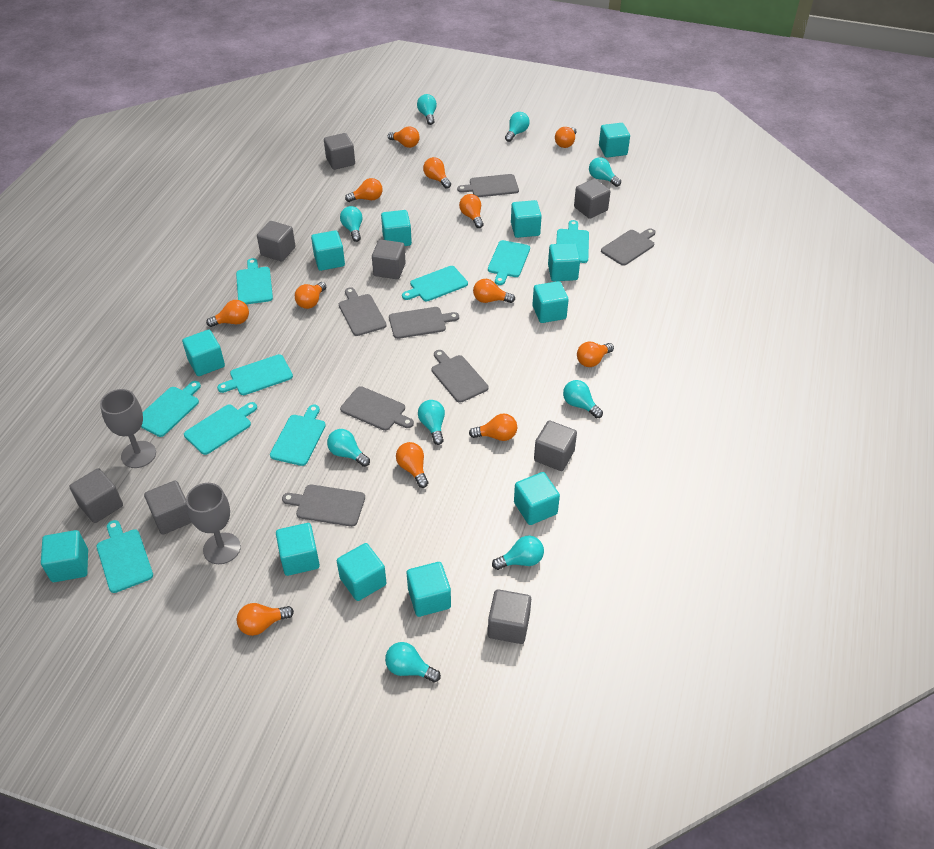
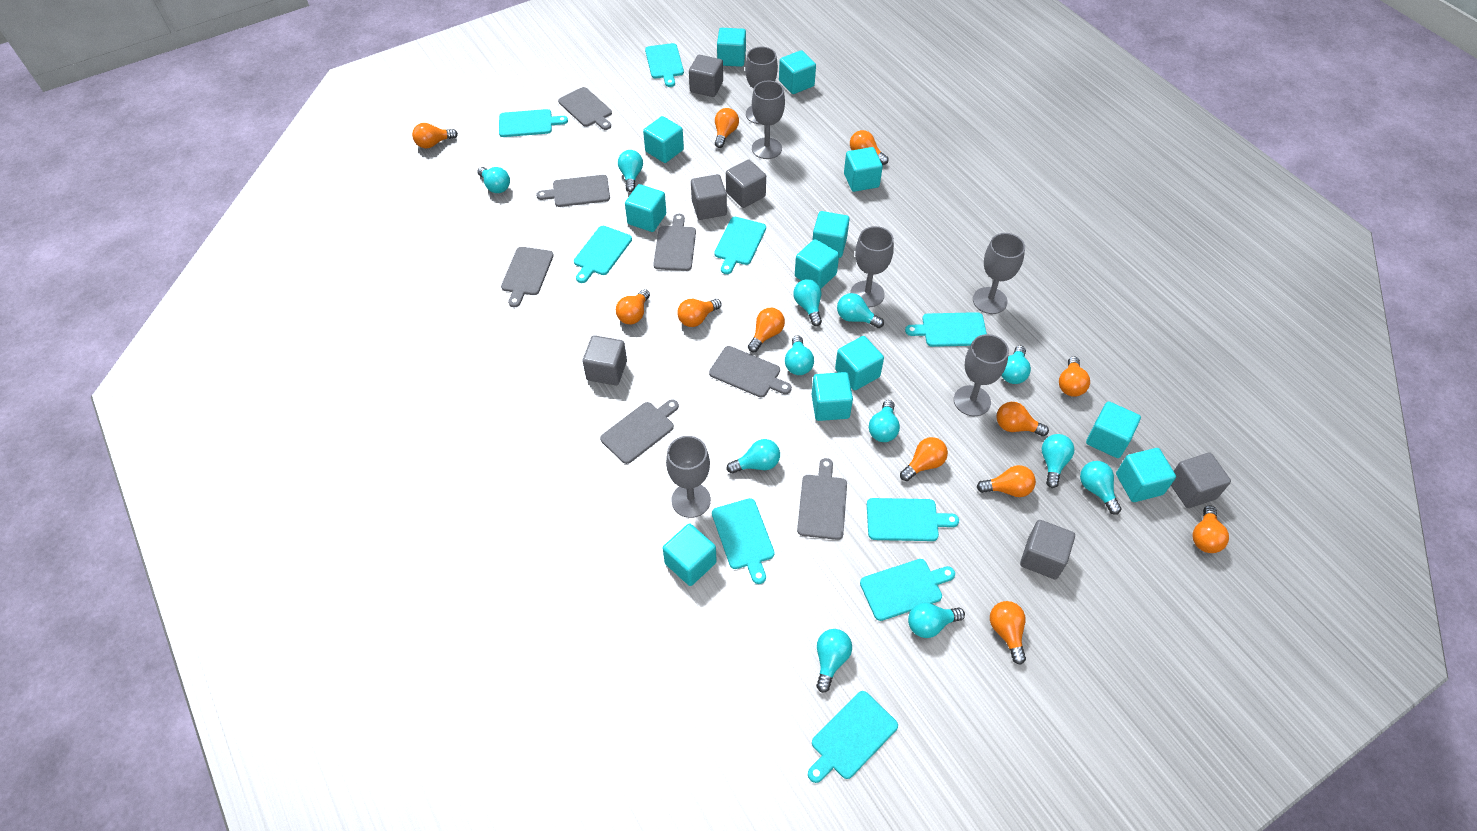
grey cube: [69,468,123,523] [144,480,192,535] [257,221,295,262] [324,133,355,170] [372,239,406,279] [488,589,531,644] [534,420,577,471] [574,179,611,219] = 8 -> [583,335,627,386] [689,55,723,97] [691,174,727,220] [726,160,766,208] [1020,520,1075,579] [1171,453,1231,508] = 6
grey goblet: [100,389,156,468] [186,483,241,564] = 2 -> [666,436,711,518] [745,46,778,124] [752,81,785,159] [850,226,894,308] [954,334,1009,416] [973,233,1025,314] = 6
turquoise light bulb: [327,429,370,467] [340,206,362,242] [385,642,441,683] [417,94,437,125] [418,400,445,445] [492,536,544,570] [505,112,530,142] [563,380,603,418] [589,157,621,187] = 9 -> [477,167,510,193] [618,150,643,192] [727,439,780,474] [785,335,814,375] [793,279,822,326] [816,629,852,693] [837,293,884,328] [869,400,900,442] [908,603,965,638] [1001,346,1031,384] [1042,434,1075,488] [1080,461,1121,515] = 12

